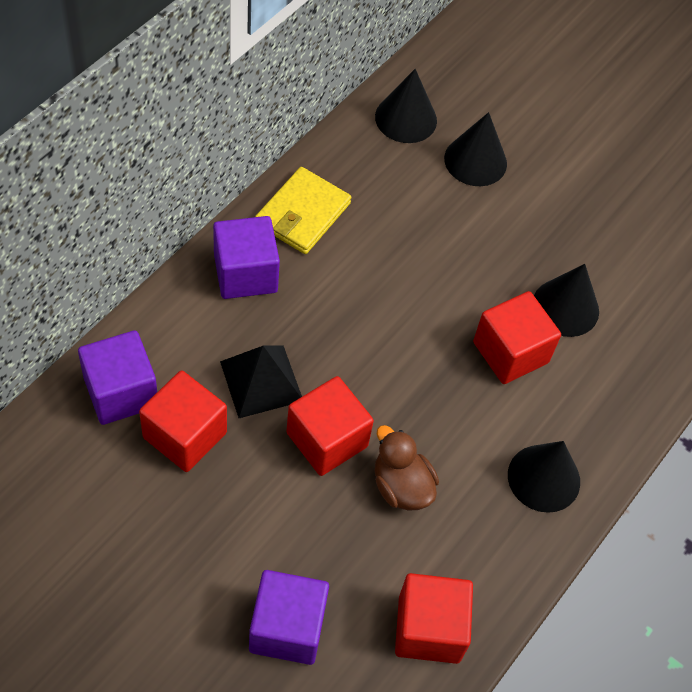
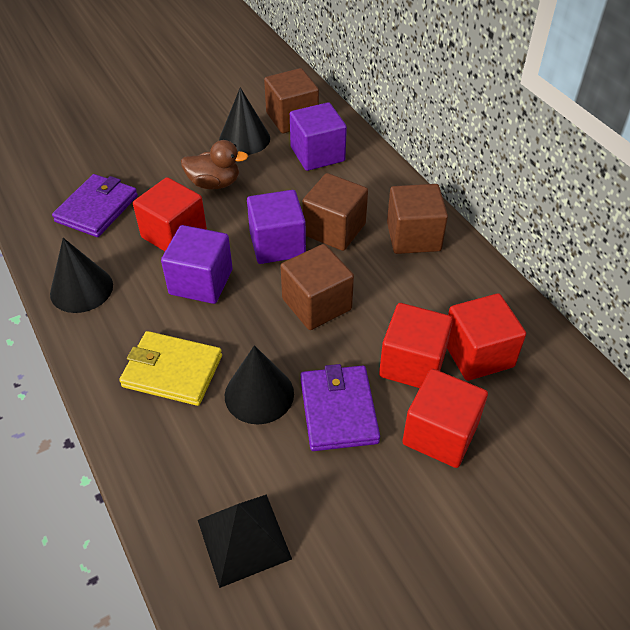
black cone: [375,69,437,143] [444,112,507,186] [508,441,580,513] [534,264,599,337] = 4 -> [50,238,113,313] [219,87,270,155] [225,345,294,424] = 3
brown cube: none = 0 -> [264,68,319,133] [280,244,354,330] [302,173,368,251] [387,184,448,254] = 4
purple wallet: none = 0 -> [52,174,138,237] [300,364,380,451] = 2

